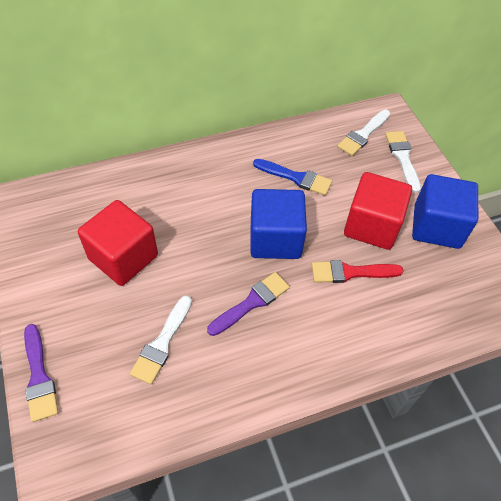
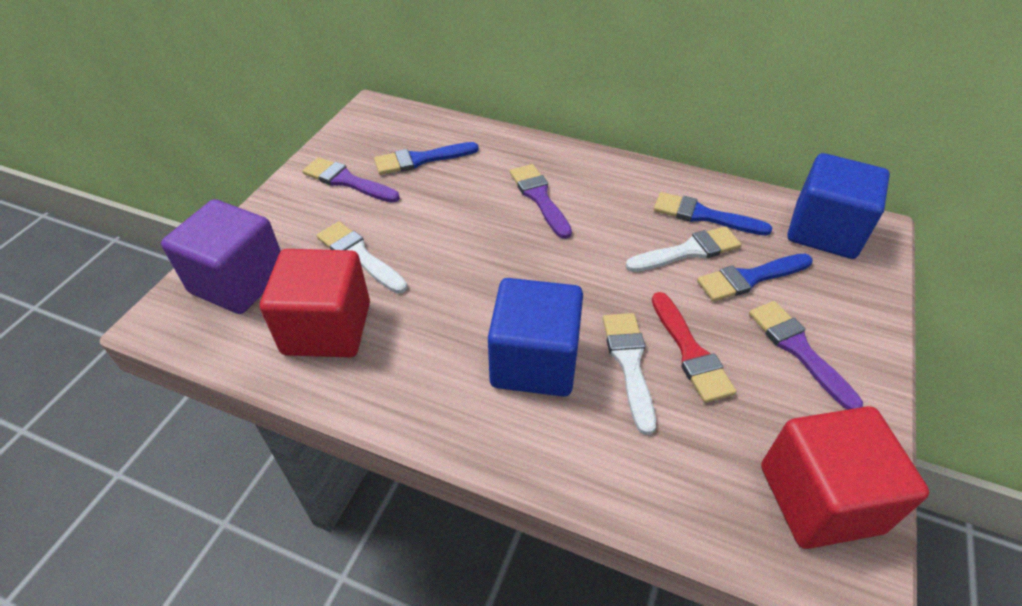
blue brush: [253,159,332,196] = 1 -> [374,142,479,175] [654,192,773,236] [697,254,813,301] = 3
purple brush: [24,324,58,422] [207,272,290,336] = 2 -> [302,157,400,203] [510,164,572,239] [749,301,863,410] = 3
purple cube: none = 0 -> [161,199,281,314] = 1

